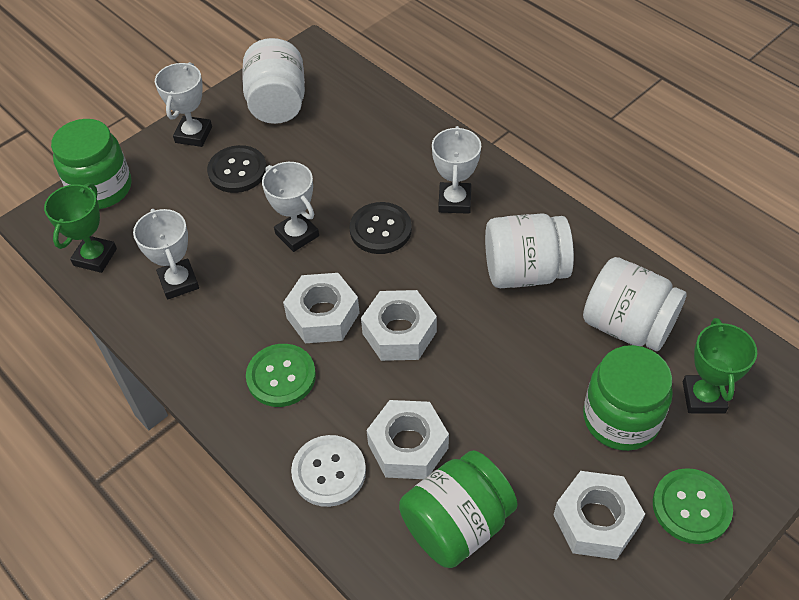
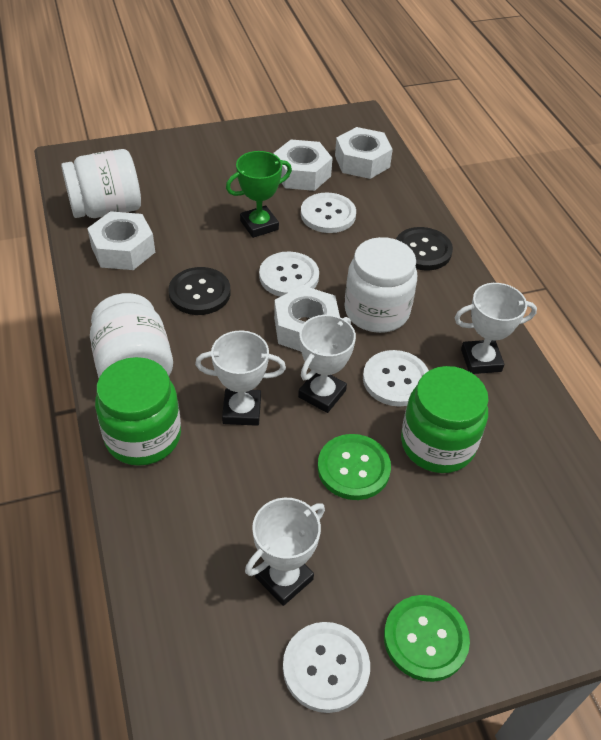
green jar: [51,119,132,209] [399,450,518,568] [583,345,673,451] = 3 -> [95,357,181,466] [401,366,489,473] = 2
green trophy: [44,183,117,273] [683,318,757,414] = 2 -> [226,151,292,238] = 1
white button: [291,435,366,507] = 1 -> [259,252,319,297] [283,622,370,713] [301,193,356,233] [363,350,429,407] = 4

